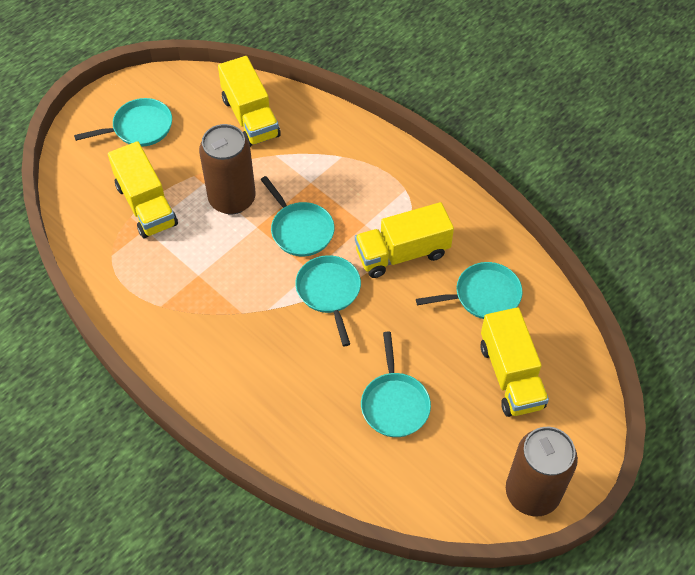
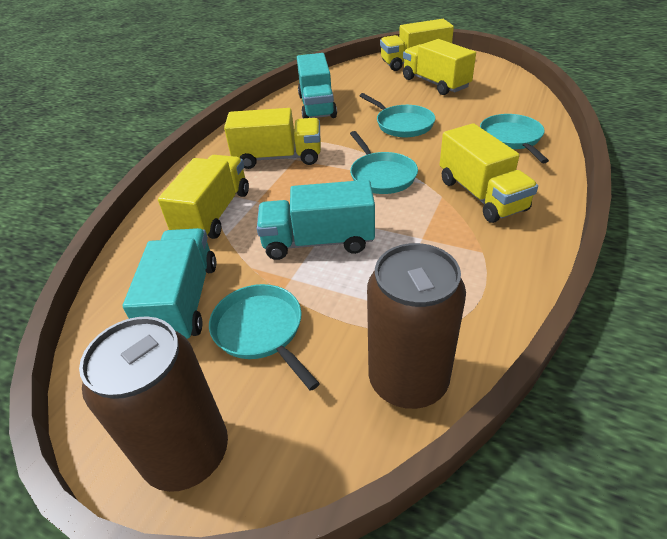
turquoise pan: [74,98,172,147] [261,176,335,256] [295,255,361,346] [361,331,431,437] [416,262,523,319] = 5 -> [209,284,320,391] [350,131,418,194] [359,93,435,137] [480,114,549,163] = 4
turquoise truck: none = 0 -> [123,228,216,339] [257,180,375,260] [297,53,337,118] = 3
yellow truck: [108,141,178,238] [218,56,281,147] [355,202,454,278] [481,307,549,417] = 4 -> [158,155,249,239] [224,108,321,169] [380,19,454,71] [403,39,476,95] [440,123,538,223] = 5

